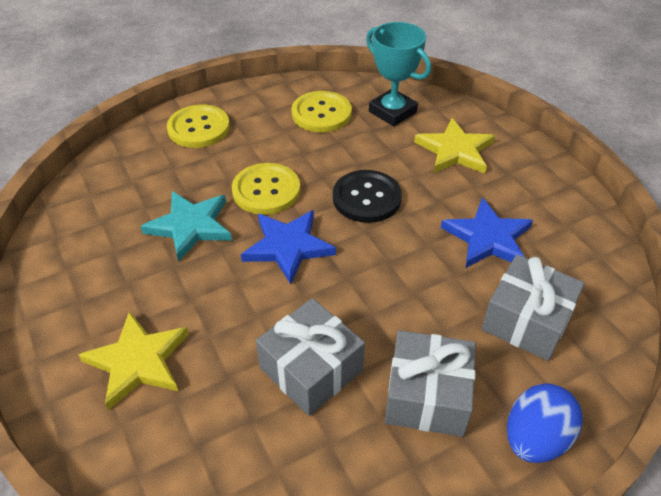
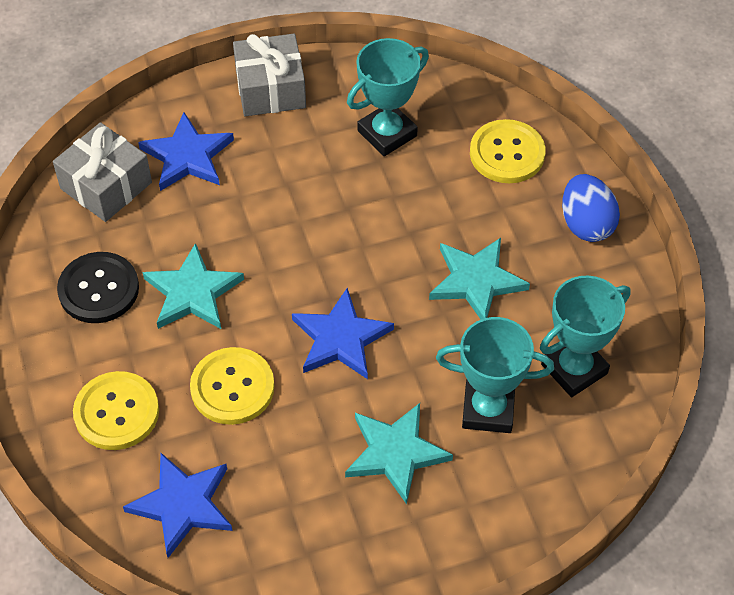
blue star: [241,210,336,284] [441,198,533,268] = 2 -> [123,453,232,558] [138,112,234,191] [292,288,394,379] = 3
grey gift: [256,298,365,416] [385,330,476,437] [481,255,585,361] = 3 -> [53,122,152,222] [233,34,306,116] = 2
turquoise star: [140,191,232,262] = 1 -> [142,243,244,329] [345,403,453,504] [429,238,530,319] = 3
turquoise trophy: [366,22,431,126] = 1 -> [347,38,429,156] [436,317,554,433] [540,276,631,397] = 3
yellow star: [78,311,189,410] [414,118,495,174] = 2 -> none = 0

